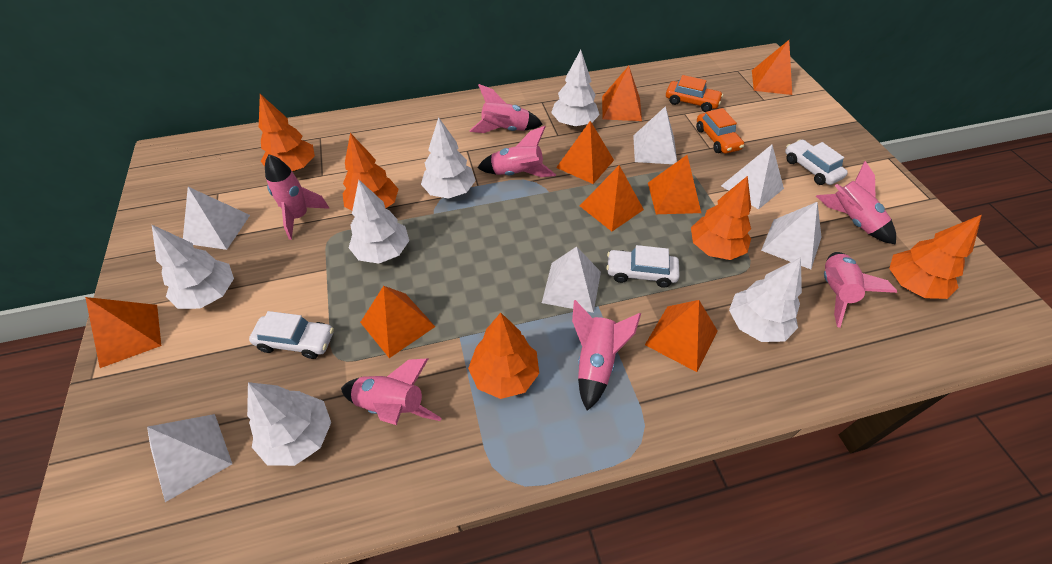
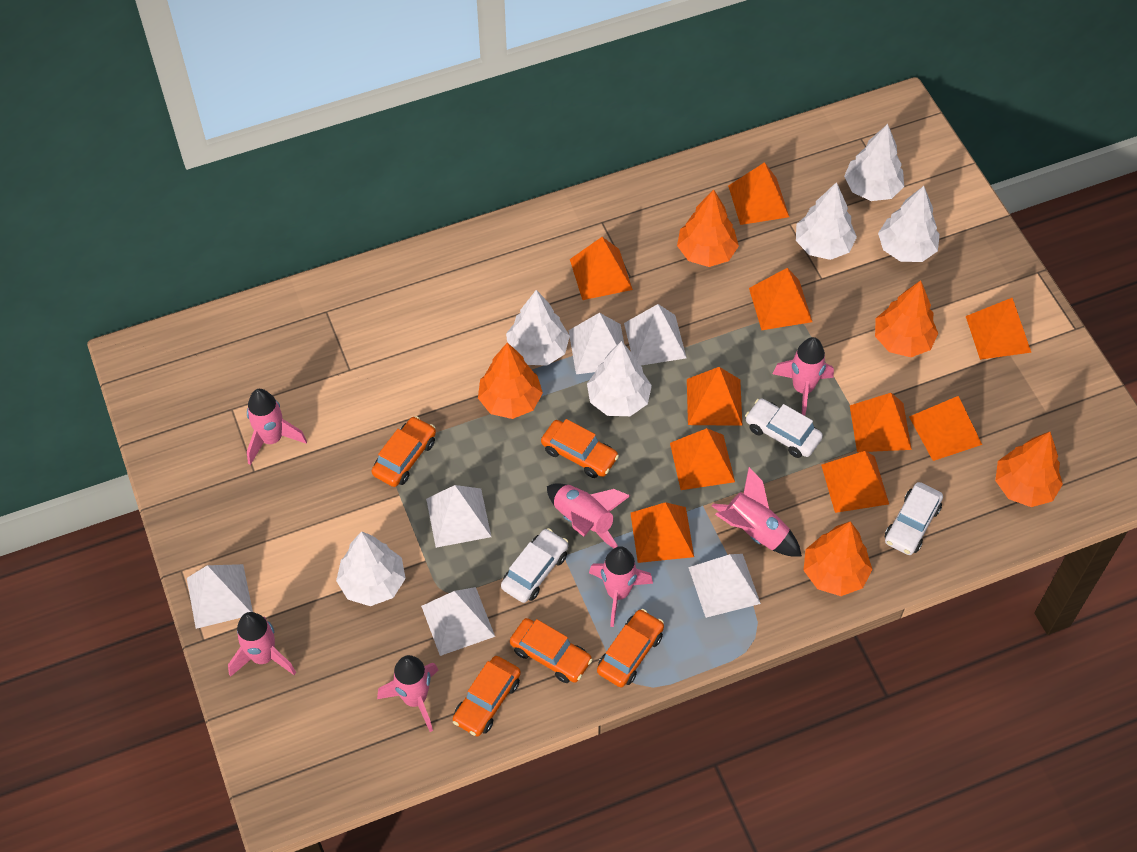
orange car: [666,75,723,112] [696,108,744,154] = 2 -> [372,416,436,487] [453,656,521,736] [510,618,593,683] [541,419,619,478] [597,609,664,687] = 5
orange pyramid: [85,297,161,368] [360,286,435,358] [556,121,614,184] [580,165,644,231] [602,66,642,121] [645,300,718,372] [648,155,701,214] [752,40,792,95] = 8 -> [570,237,633,300] [630,502,694,563] [670,428,735,490] [687,367,742,426] [728,162,789,225] [749,268,812,330] [821,451,889,513] [850,393,912,452] [909,396,982,461] [966,298,1032,360] = 10

